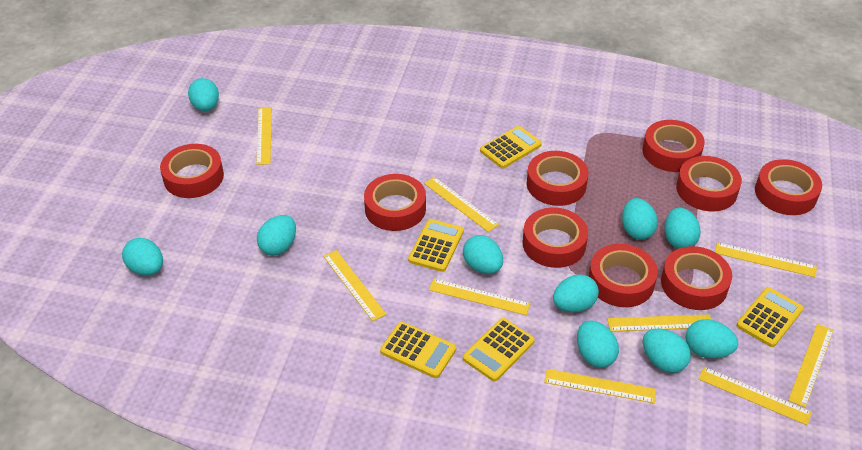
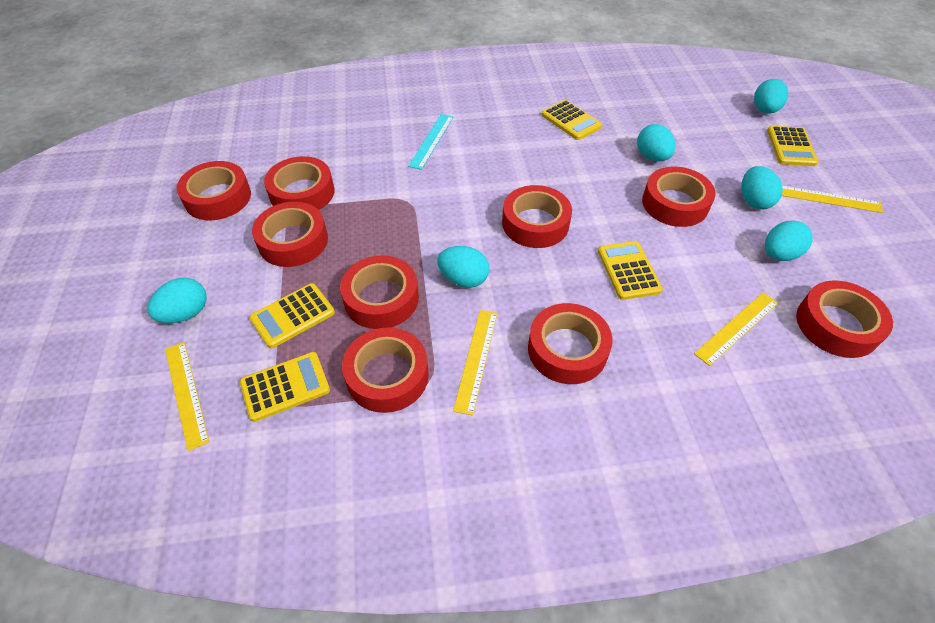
turquoise egg: [122,238,163,275] [188,78,219,111] [257,215,296,255] [463,235,503,274] [553,274,599,312] [577,320,619,368] [622,198,658,240] [643,328,691,373] [665,207,701,249] [686,319,738,359] = 10 -> [147,278,207,323] [437,246,489,288] [637,124,676,161] [741,166,783,209] [754,79,789,114] [765,220,813,261] = 6
turquoise ruler: none = 0 -> [408,114,453,170] = 1
yellow ruler: [256,107,272,165] [323,250,386,321] [424,177,499,232] [429,279,531,315] [544,369,656,403] [607,314,711,332] [698,367,812,425] [715,242,817,277] [788,324,834,408] = 9 -> [165,342,209,451] [453,310,497,416] [694,293,778,366] [782,186,883,213] = 4

